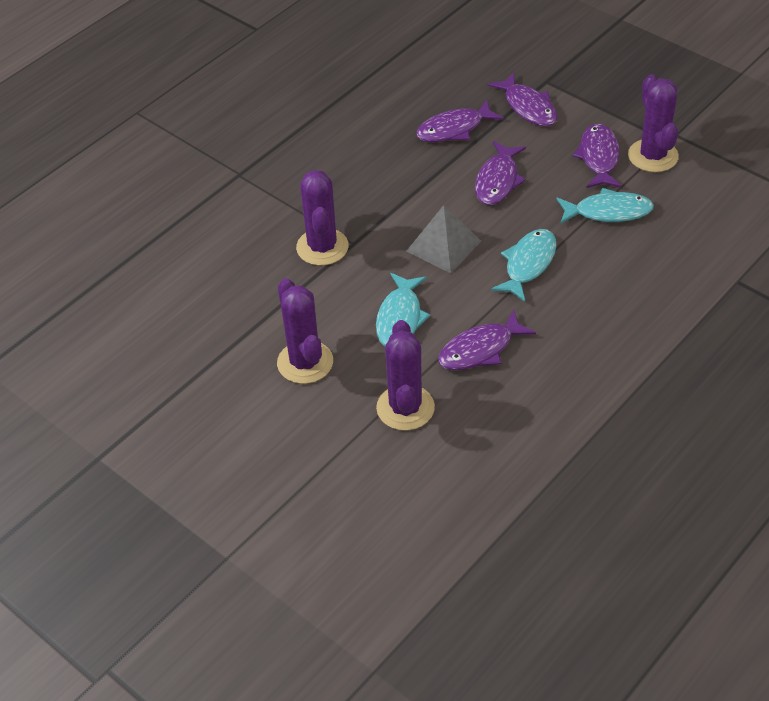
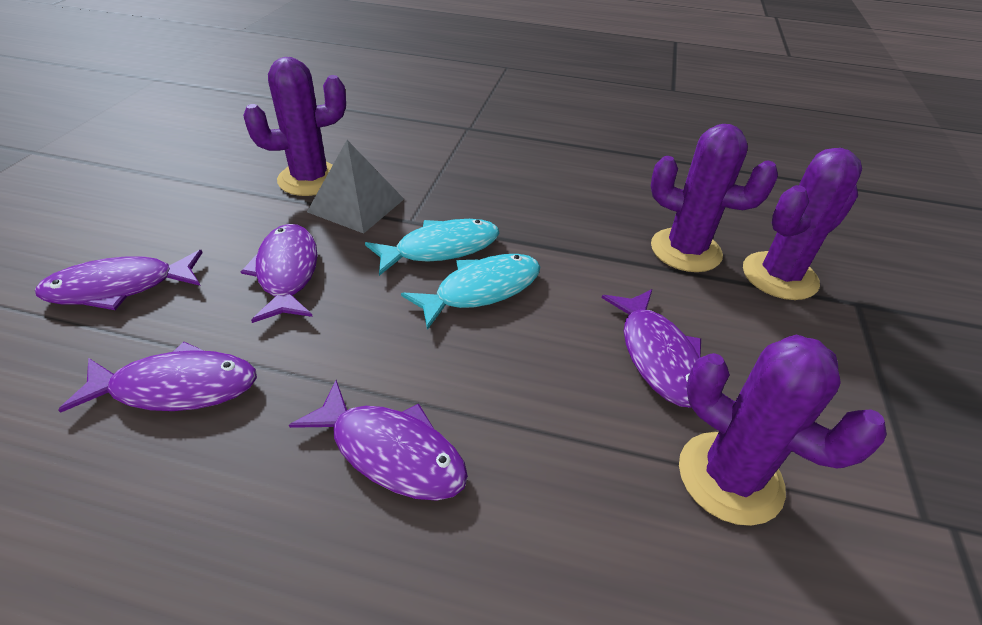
turquoise fish: [376,273,430,347] [491,229,557,302] [557,188,654,224] = 3 -> [365,219,499,276] [401,254,540,330] = 2

